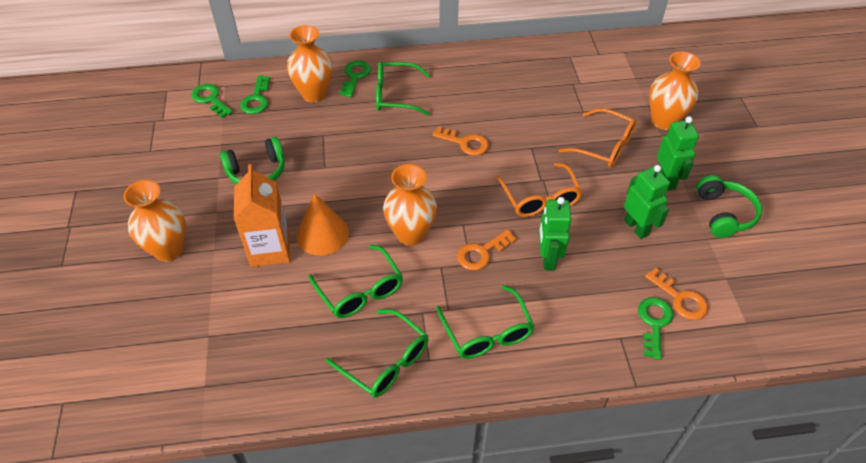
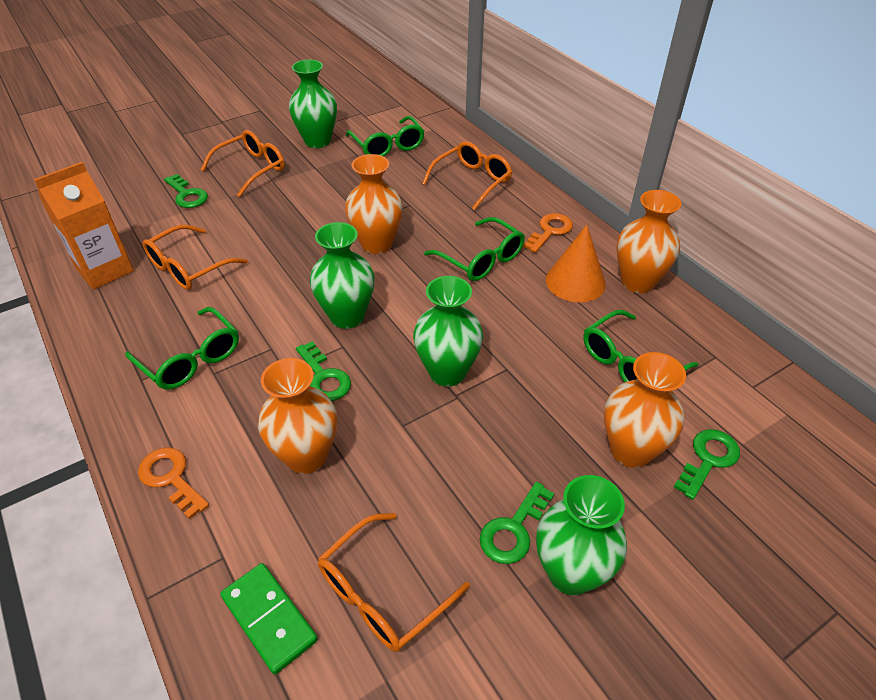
green domino: none = 0 -> [220,563,318,674] = 1
green headphones: [220,137,285,184] [696,175,762,238] = 2 -> none = 0
green robot: [539,197,571,270] [624,165,670,239] [657,116,699,190] = 3 -> none = 0
green vase: none = 0 -> [289,59,337,148] [310,222,374,329] [413,276,483,387] [536,475,627,595] = 4
orange glasses: [496,163,583,217] [558,108,636,168] = 2 -> [143,225,248,290] [201,130,285,197] [318,513,470,652] [422,141,512,210] = 4
orange key: [432,126,489,156] [457,229,517,270] [645,268,708,320] = 3 -> [138,448,209,519] [523,213,573,253] = 2

